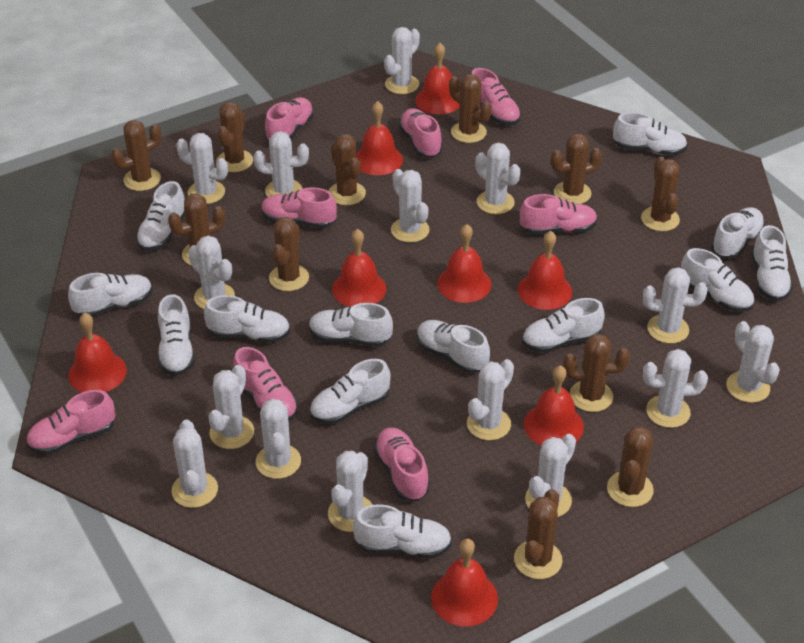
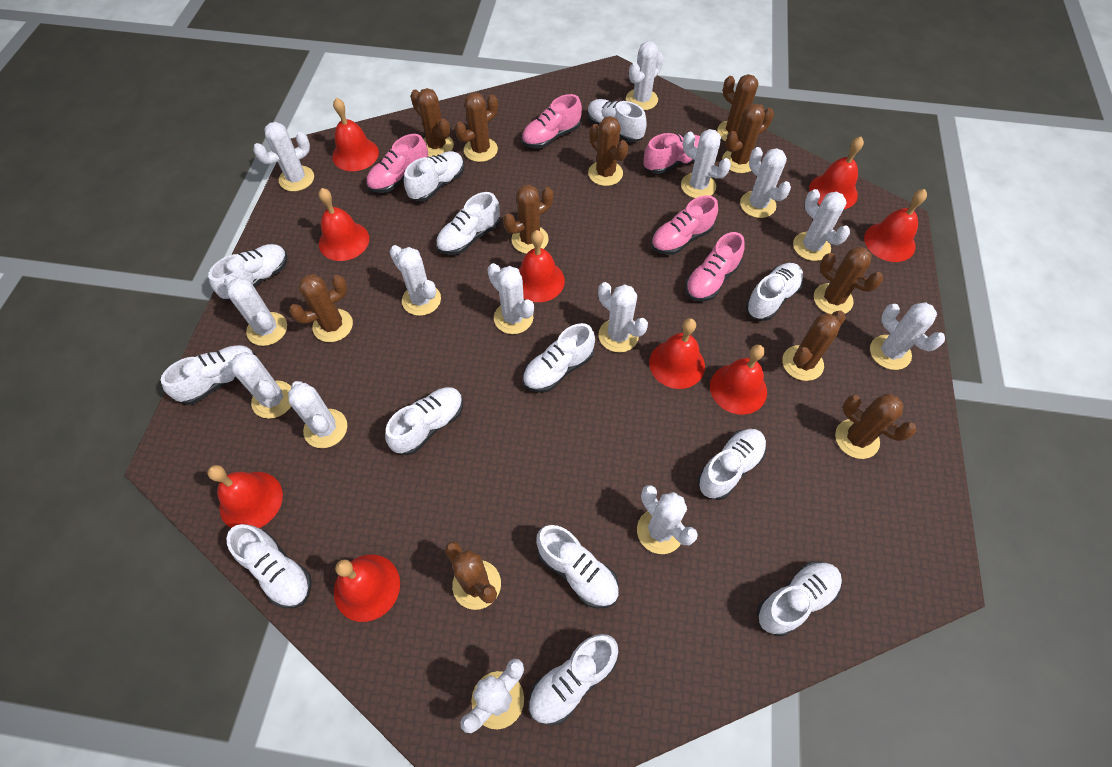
pink shoe: [26,390,115,455] [233,347,298,421] [262,187,337,228] [265,97,314,142] [374,427,430,501] [399,108,443,158] [471,68,521,125] [520,194,598,235] = 8 -> [366,134,428,193] [522,94,582,148] [643,133,700,174] [651,195,718,255] [685,232,745,301] = 5
red bell: [68,312,127,392] [332,229,387,306] [356,101,403,175] [415,43,459,114] [431,539,498,627] [437,224,492,303] [518,231,572,310] [524,365,584,446] = 8 -> [208,465,283,528] [318,188,369,261] [332,98,379,171] [334,555,400,622] [519,230,565,302] [649,318,705,389] [710,344,767,415] [809,137,864,209] [864,189,927,262] = 9
white cactus: [171,420,218,508] [176,133,228,204] [188,236,235,309] [208,365,254,449] [254,131,309,197] [256,399,301,479] [328,451,373,532] [384,27,420,94] [391,169,429,243] [467,359,514,440] [475,142,521,214] [525,434,576,517] [643,267,707,344] [643,349,708,428] [726,321,780,403] = 15 -> [224,275,287,346] [230,352,291,419] [253,122,314,191] [288,381,347,448] [390,245,441,316] [460,659,524,733] [487,263,534,334] [598,282,648,353] [626,41,664,110] [637,485,698,554] [681,129,731,198] [740,147,791,218] [793,189,850,261] [870,302,945,370] = 14

